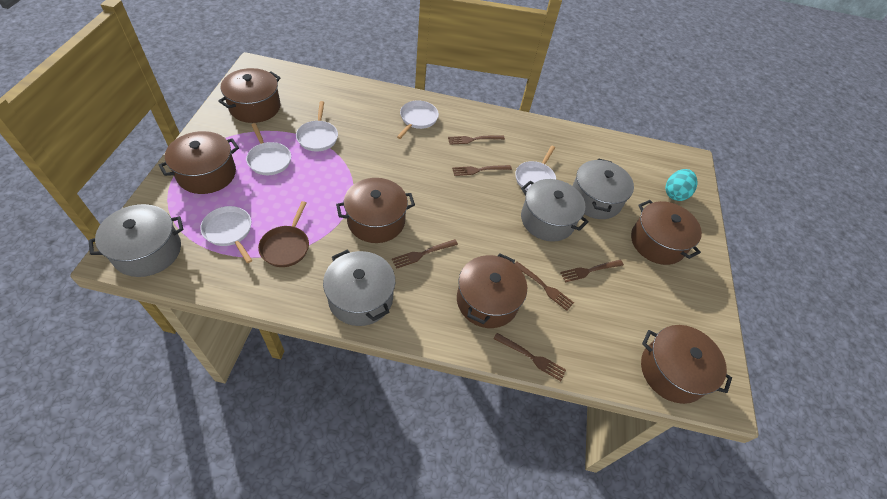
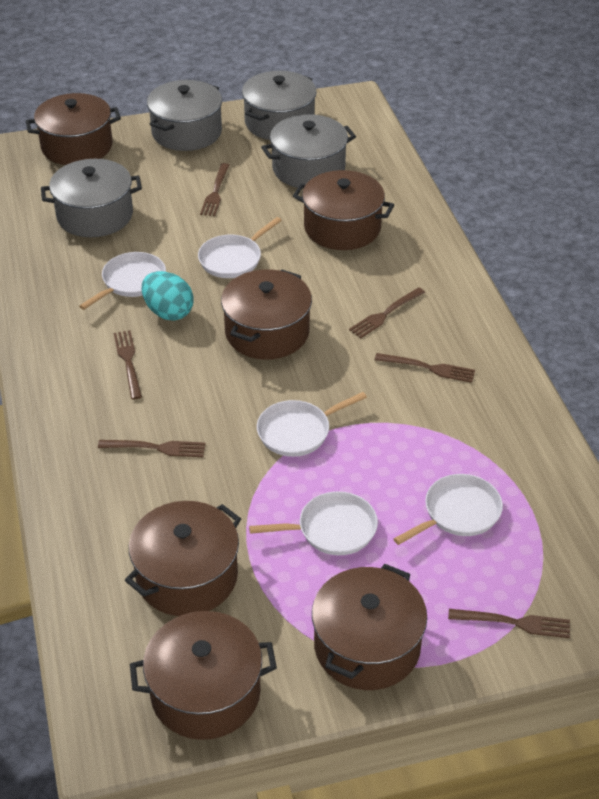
brown pan: [258,201,309,267] = 1 -> none = 0

